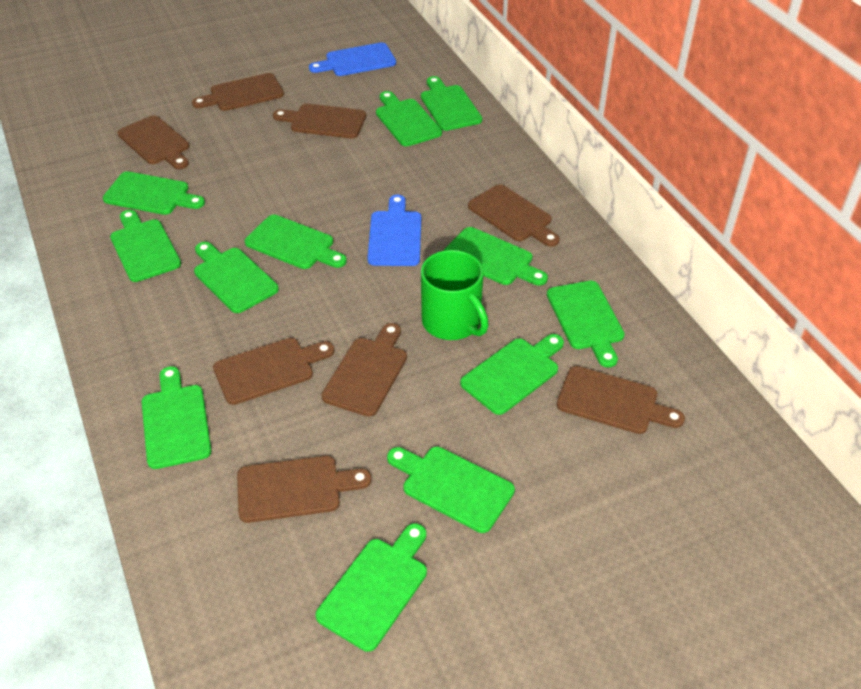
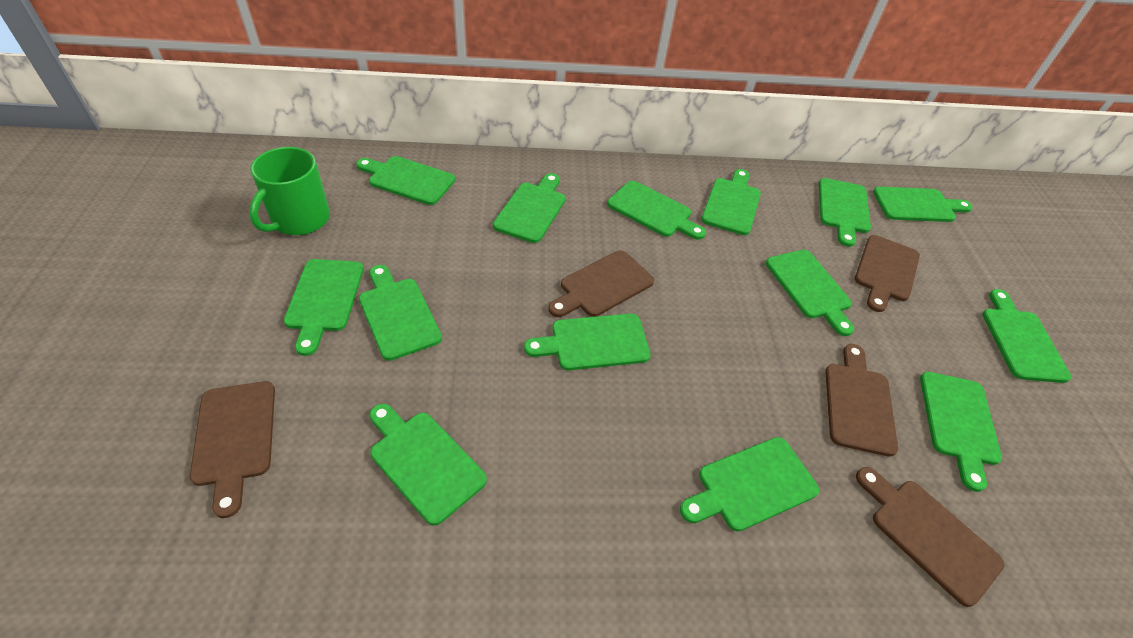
blue cutting board: [309,43,396,76] [367,195,421,266] = 2 -> none = 0
brown cutting board: [118,115,189,169] [192,73,284,111] [213,338,334,405] [237,456,371,523] [273,104,366,139] [321,323,407,417] [468,184,560,247] [556,366,685,434] = 8 -> [190,381,275,518] [548,251,654,317] [825,344,898,457] [855,235,920,312] [856,467,1005,607] = 5
green cutting board: [103,171,205,215] [110,210,181,282] [142,366,211,469] [194,242,279,313] [245,215,347,269] [316,523,427,652] [376,91,442,147] [387,447,515,533] [421,76,482,131] [443,227,548,286] [460,334,564,415] [547,281,625,368] = 12 -> [284,259,364,356] [356,156,455,205] [359,265,442,361] [370,404,487,525] [493,173,565,243] [524,314,651,370] [607,181,706,240] [680,437,819,532] [701,169,761,235] [766,250,854,336] [819,178,871,247] [873,187,973,222] [920,372,1002,492] [982,289,1071,383] = 14

